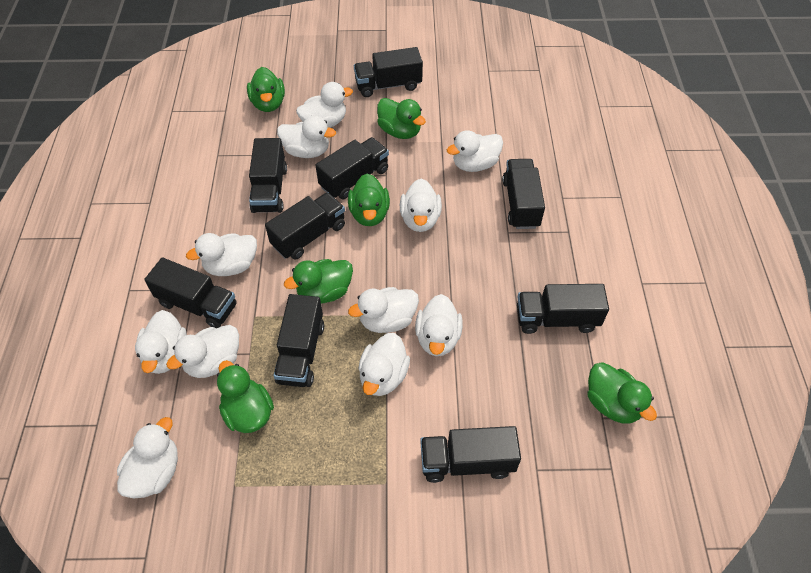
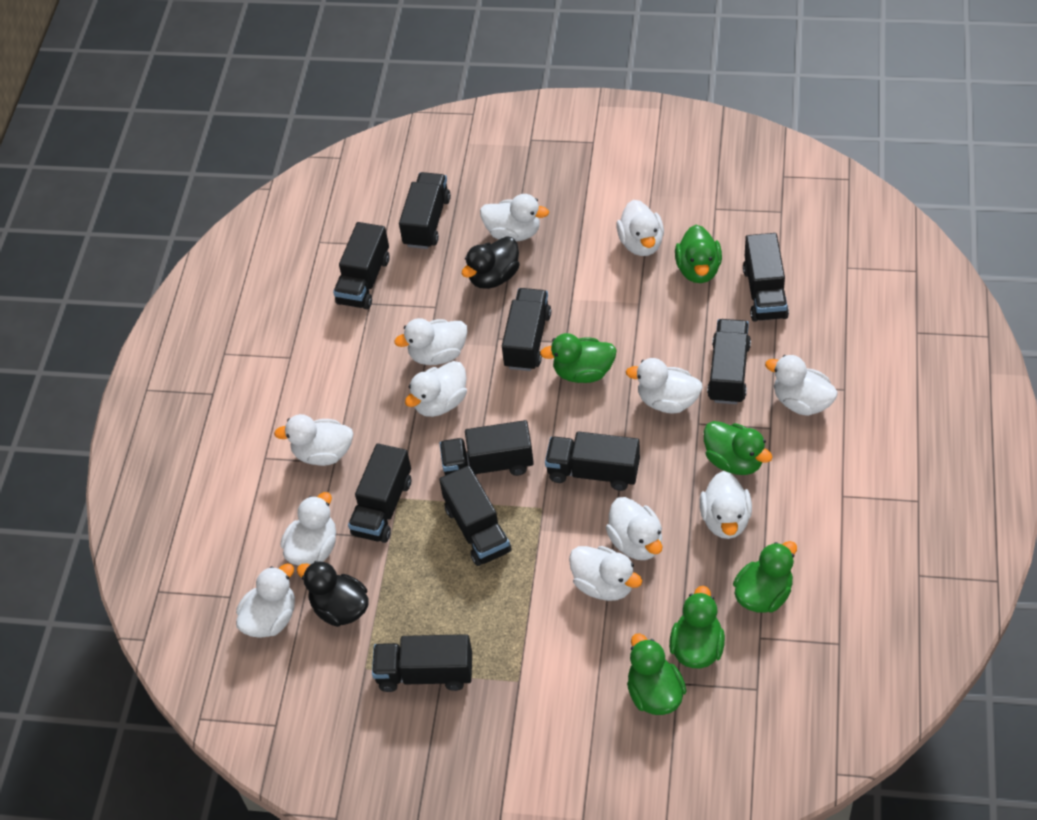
black duck: none = 0 -> [297,561,369,627] [462,236,520,289] = 2
black truck: [144,258,237,328] [249,138,287,213] [265,192,345,260] [274,294,324,387] [315,137,389,199] [354,47,423,97] [420,426,521,483] [502,159,545,229] [517,284,609,334] = 9 -> [333,222,390,310] [348,443,411,543] [372,634,472,692] [399,172,451,249] [439,420,534,476] [439,465,512,566] [502,288,551,371] [545,431,640,491] [707,319,751,404] [743,233,789,322] = 10
white duck: [117,417,178,498] [135,310,187,374] [166,325,239,378] [186,233,257,276] [277,116,336,158] [296,82,353,128] [348,287,419,333] [359,333,410,396] [400,179,442,232] [415,294,463,356] [447,130,503,172] = 11 -> [236,563,295,638] [274,414,353,466] [281,492,336,566] [394,318,468,365] [405,361,467,417] [480,194,549,242] [569,546,642,601] [606,497,662,560] [616,200,664,256] [626,358,703,413] [700,471,752,539] [765,355,838,416] = 12

